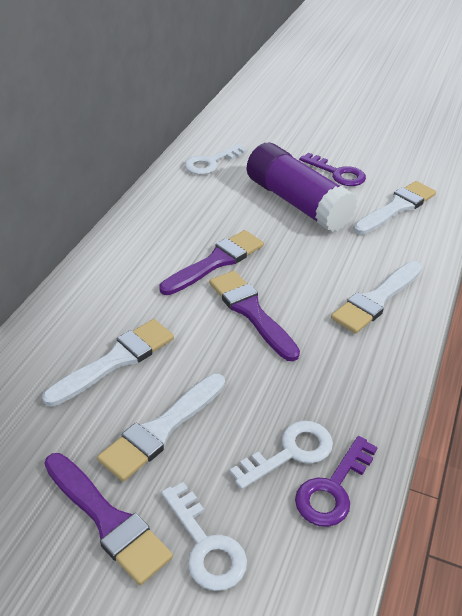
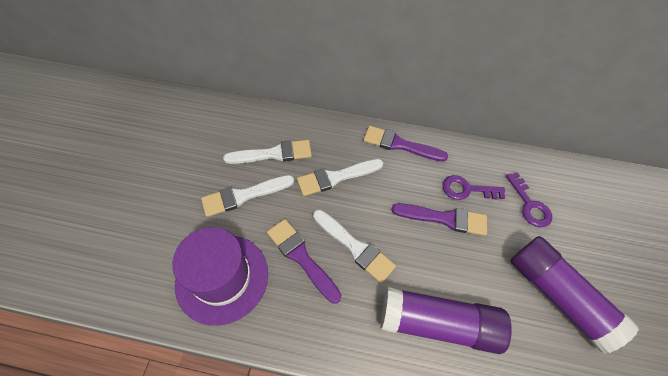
purple glue stick: [247,143,358,232] = 1 -> [380,287,512,354] [510,236,640,354] = 2
purple hat: none = 0 -> [172,227,268,326] = 1
white key: [161,482,247,591] [184,144,247,175] [230,421,333,489] = 3 -> none = 0

